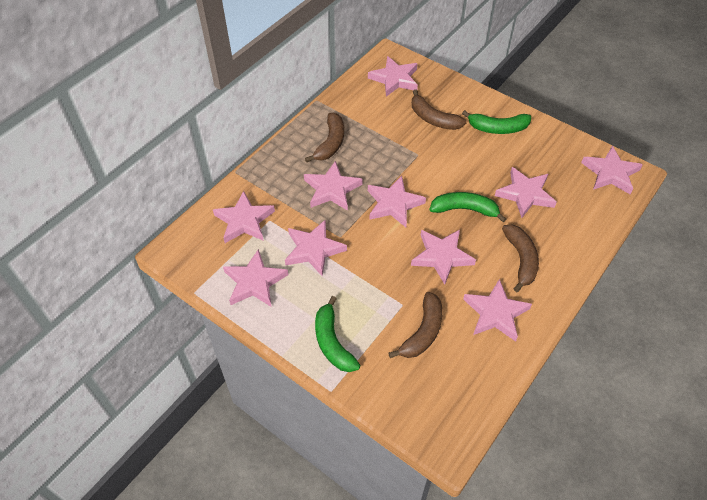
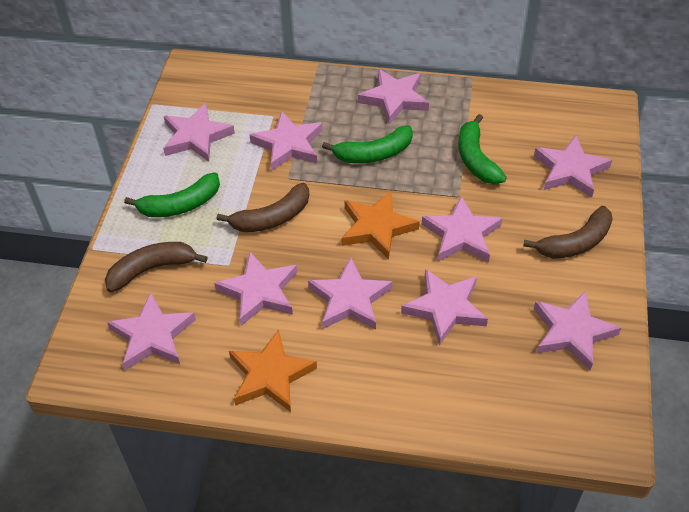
brown banana: [305,113,344,162] [388,292,442,358] [412,89,467,130] [502,225,539,292] = 4 -> [105,242,208,292] [217,183,309,232] [523,206,613,259] = 3
orange star: none = 0 -> [229,329,317,412] [342,191,419,260] = 2

